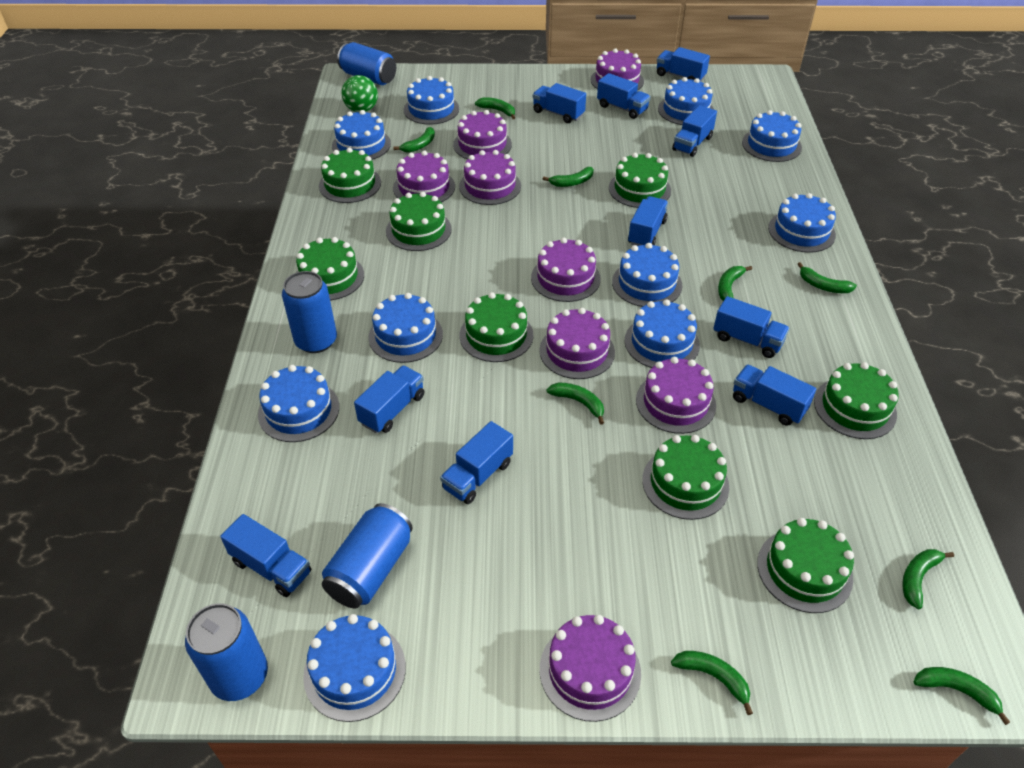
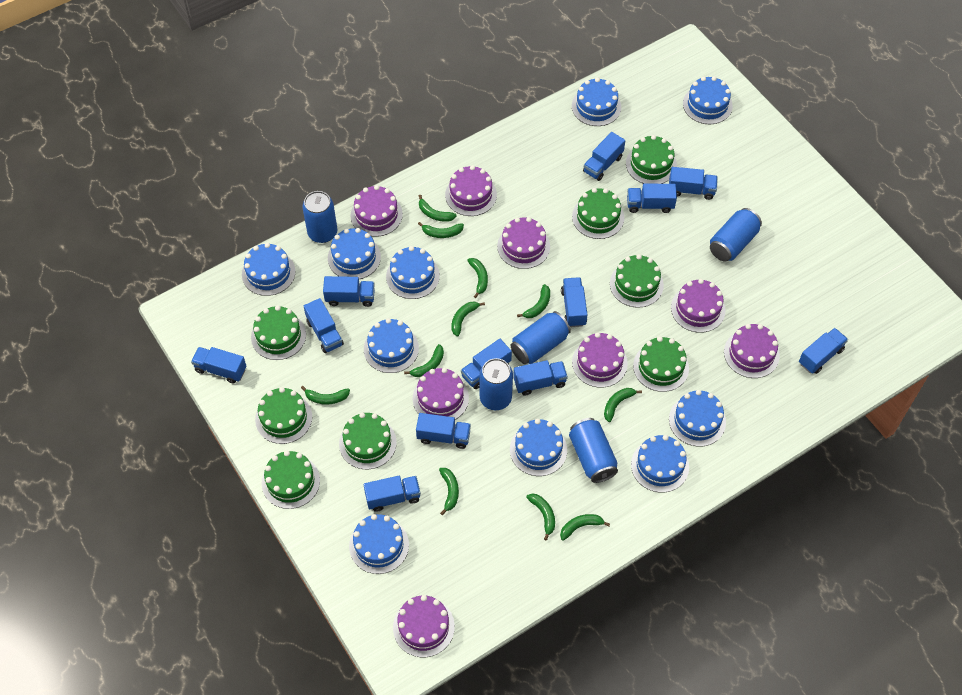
blue can: [185,603,268,701] [282,271,337,353] [322,503,412,608] [337,42,396,85] = 4 -> [302,191,338,243] [479,358,513,410] [511,311,571,364] [569,418,618,483] [710,208,762,262] = 5
blue truck: [220,514,311,597] [354,365,424,433] [440,421,513,504] [533,83,586,123] [597,73,650,119] [628,196,668,246] [657,47,710,82] [672,105,717,157] [713,296,789,358] [733,365,816,426] = 10 -> [191,347,246,384] [304,298,344,353] [323,276,375,307] [363,476,421,512] [416,413,471,449] [461,339,512,389] [513,360,568,396] [561,277,588,327] [583,132,625,181] [627,184,677,213] [669,167,718,200] [799,328,848,374] = 12
green ball: [341,75,378,112] = 1 -> none = 0
green banana: [393,127,435,153] [475,97,515,119] [543,167,594,187] [547,382,604,425] [671,651,753,715] [718,266,752,301] [798,262,857,293] [902,549,954,609] [914,667,1010,725] = 9 -> [301,386,350,405] [404,344,444,377] [418,222,464,238] [419,195,457,222] [439,468,459,515] [452,302,485,336] [467,258,488,298] [517,284,550,318] [526,493,555,540] [560,514,610,541] [604,388,642,422] = 11

